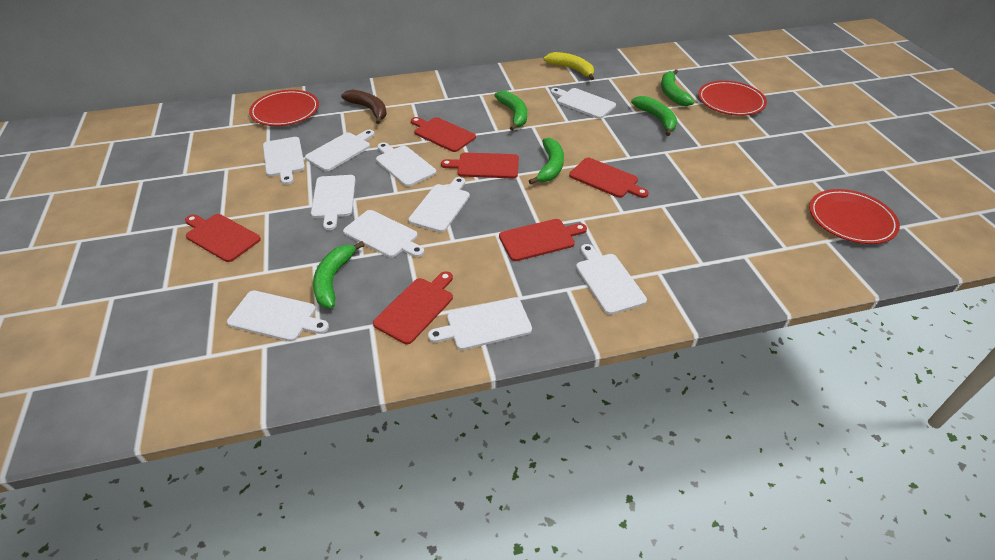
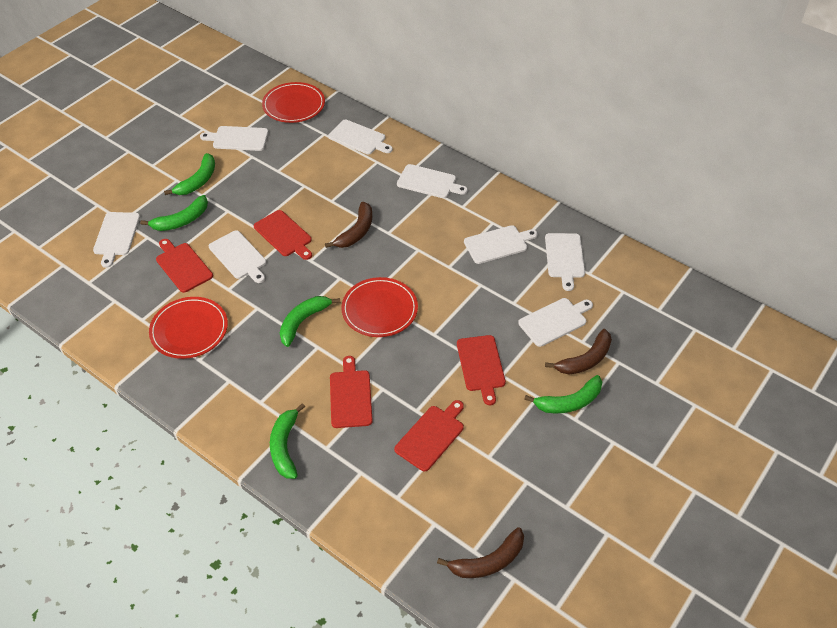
brown banana: [341,90,387,124] = 1 -> [325,201,372,248] [437,527,524,578] [545,329,612,375] = 3
red cutting board: [185,214,261,262] [373,271,453,344] [411,117,476,152] [441,153,519,178] [499,219,587,261] [569,158,649,198] = 6 -> [156,239,213,293] [254,210,312,260] [330,356,373,428] [394,400,464,471] [457,335,506,405] = 5
white cutting board: [227,291,329,341] [263,137,305,185] [305,130,375,171] [311,175,356,230] [343,210,424,258] [376,142,436,187] [409,177,470,232] [428,298,532,350] [551,88,616,119] [576,244,647,315] = 10 -> [93,212,140,268] [200,126,268,151] [209,230,266,283] [328,120,393,154] [397,164,468,198] [464,225,538,264] [518,298,593,347] [545,233,585,291] = 8
yellow banana: [544,52,594,80] = 1 -> none = 0

